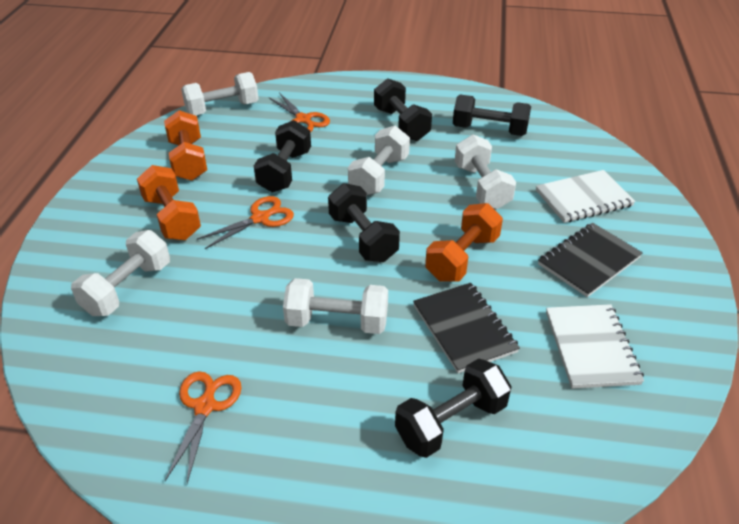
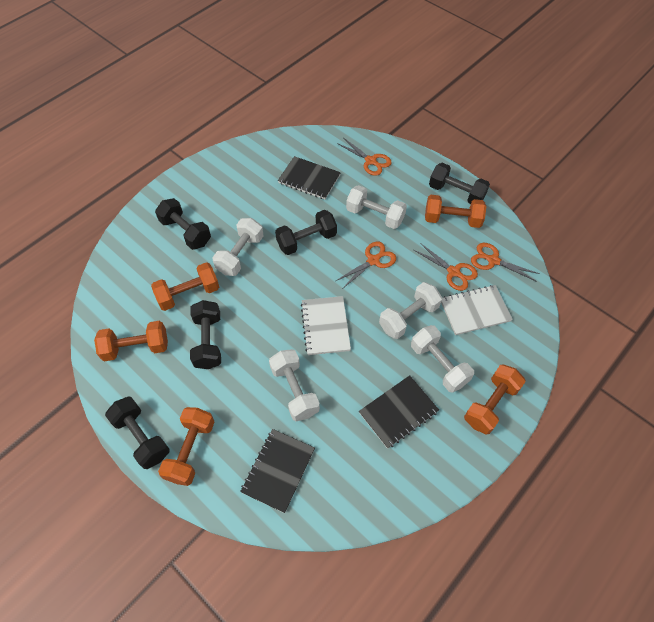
black notebook: [413,283,520,373] [538,223,643,297] = 2 -> [240,429,315,513] [278,156,341,200] [359,375,439,449] = 3
orange dumbbell: [137,165,201,240] [164,110,207,181] [425,203,503,282] = 3 -> [94,321,168,362] [151,262,219,311] [158,407,215,486] [425,195,486,228] [464,364,526,435] = 5
orange scissors: [165,371,242,483] [197,196,294,249] [268,93,330,132] = 3 -> [336,242,396,288] [337,138,392,176] [414,243,478,291] [471,243,540,282] = 4

